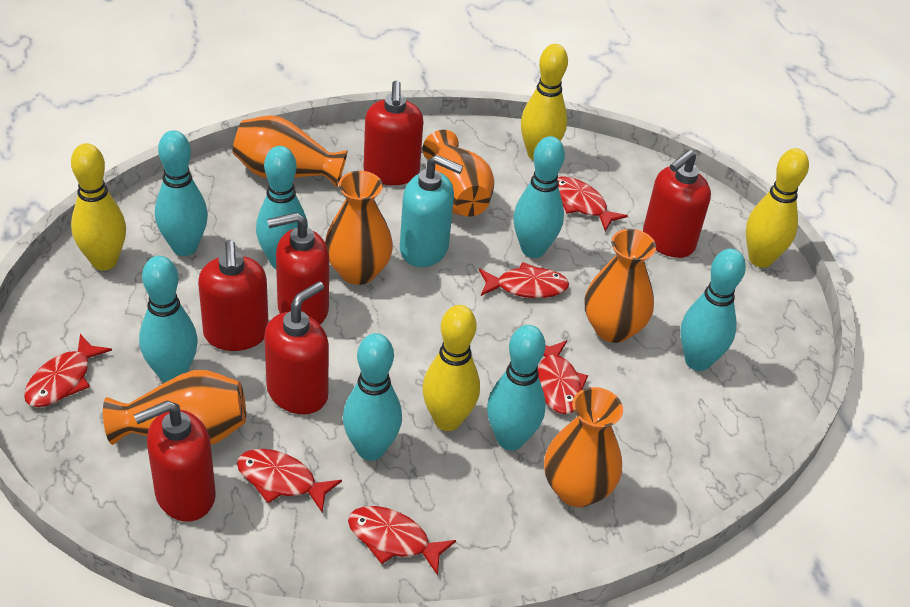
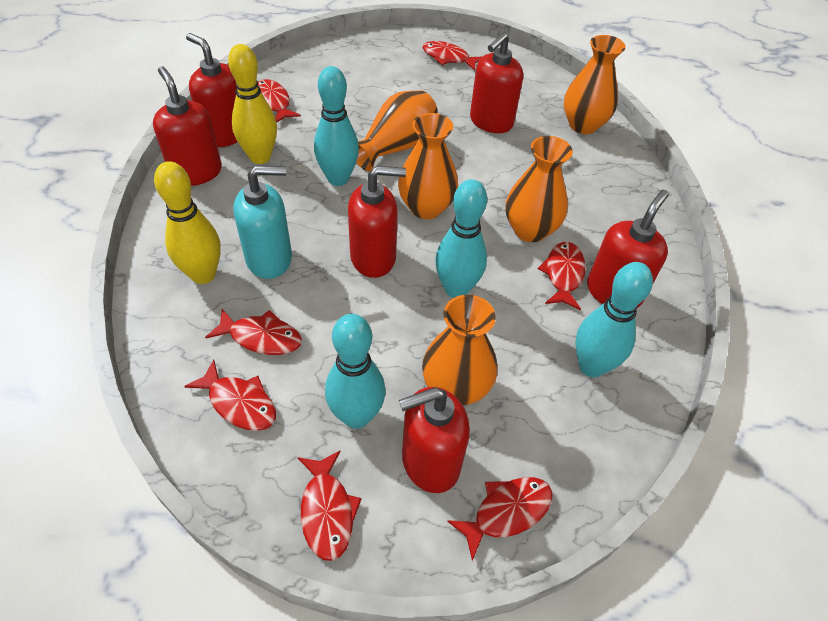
orange vase: [103,370,246,445] [233,115,348,187] [325,171,393,285] [422,130,494,217] [544,387,623,507] [585,229,656,343] = 6 -> [356,90,437,171] [398,113,458,219] [422,295,497,406] [506,136,573,242] [564,35,626,134] = 5
red fish: [24,334,112,407] [237,449,342,513] [348,506,456,576] [479,262,569,298] [538,340,588,414] [558,176,628,231] = 6 -> [184,359,276,431] [205,309,302,355] [258,79,301,123] [298,451,362,561] [423,41,482,71] [447,477,553,561] [538,242,586,310] = 7
turquoise bowling pin: [139,256,198,383] [155,130,208,256] [256,146,308,269] [343,333,402,461] [487,325,546,450] [513,136,565,258] [680,248,746,371] = 7 -> [314,66,359,186] [325,314,385,429] [435,179,487,298] [576,262,653,377] = 4
yellow bowling pin: [71,143,126,270] [422,305,480,431] [521,44,568,161] [746,148,809,268] = 4 -> [154,161,221,284] [228,44,277,164] = 2

